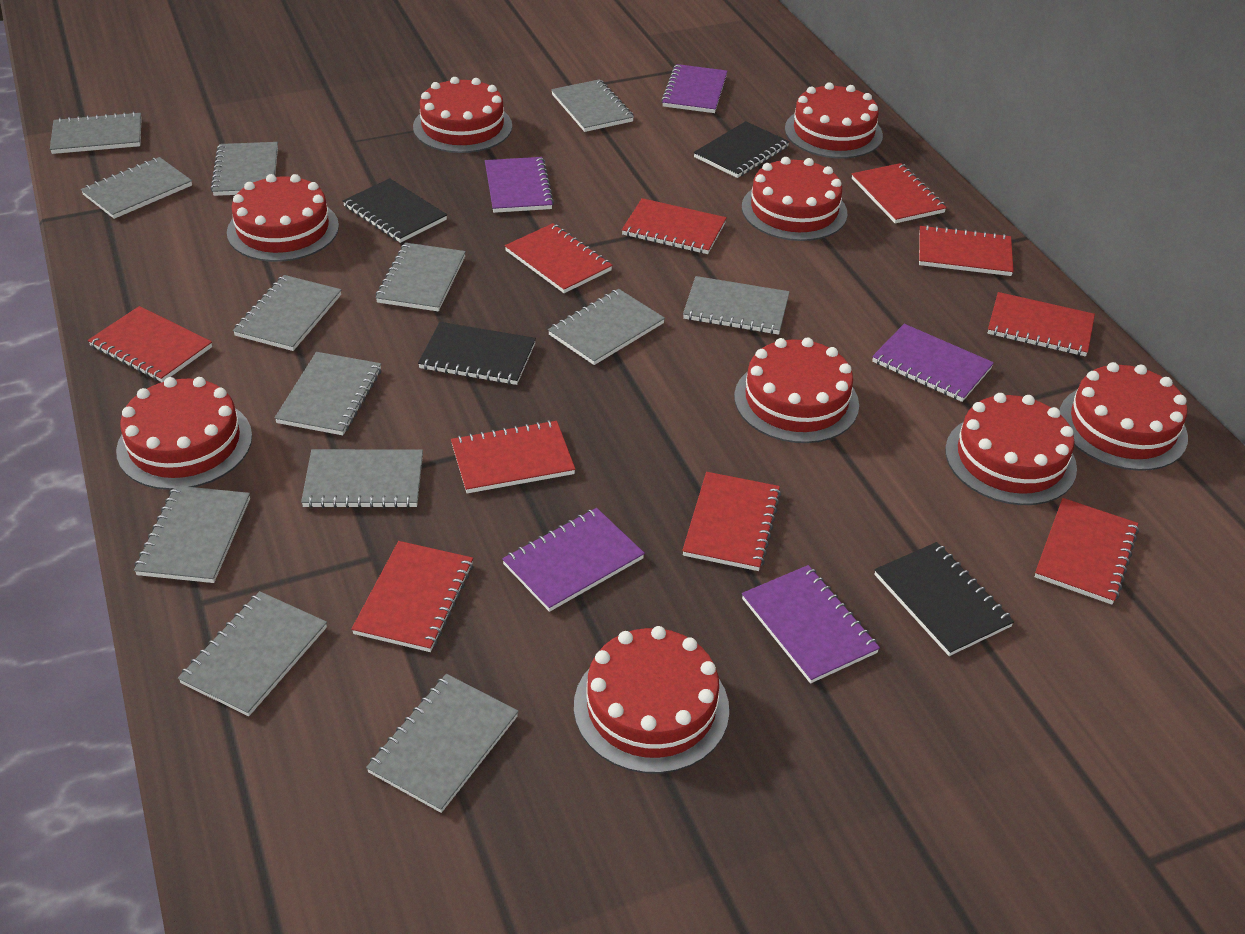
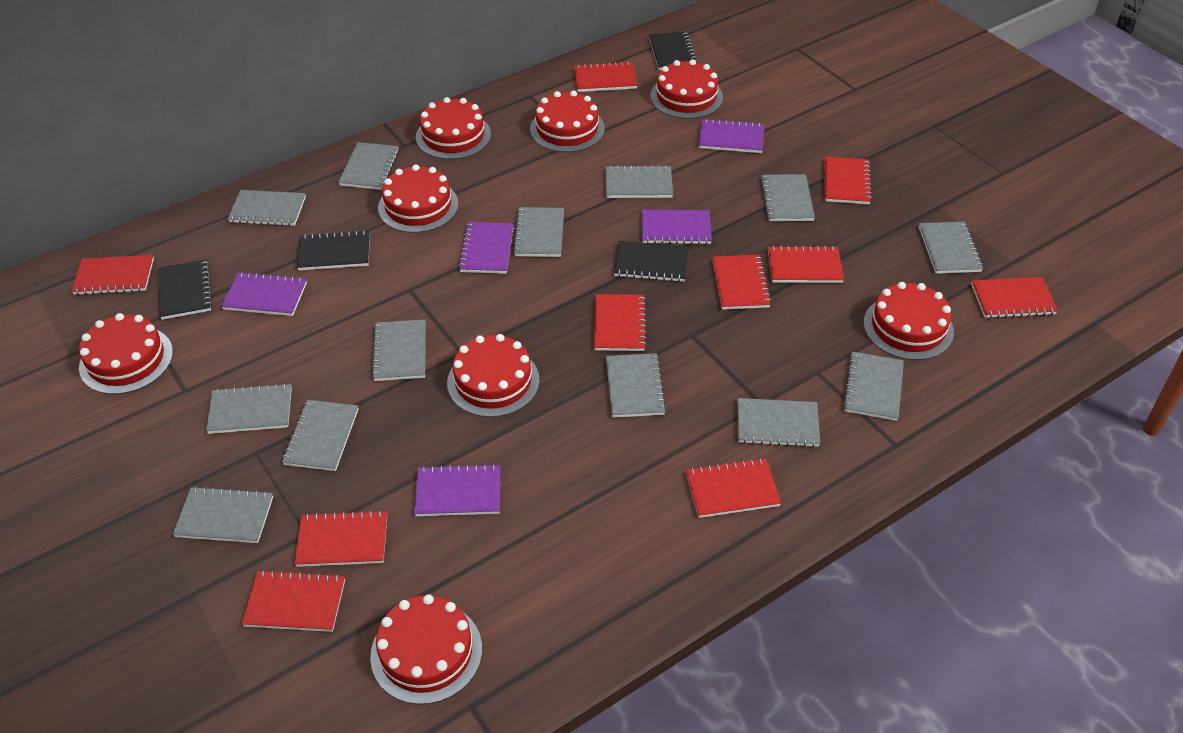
red cake: [116,377,252,490] [227,174,339,262] [413,77,512,153] [574,626,729,774] [734,337,859,443] [742,157,848,241] [785,82,883,158] [945,393,1077,505] [1059,362,1188,471] = 9 -> [79,313,173,394] [370,594,482,705] [378,164,459,233] [416,97,491,159] [447,334,540,417] [530,91,605,152] [650,59,723,119] [864,282,954,360] = 8

